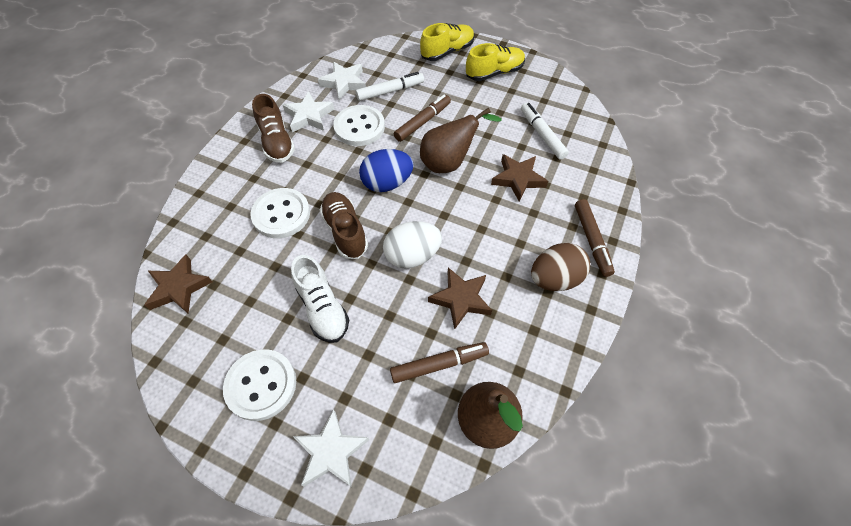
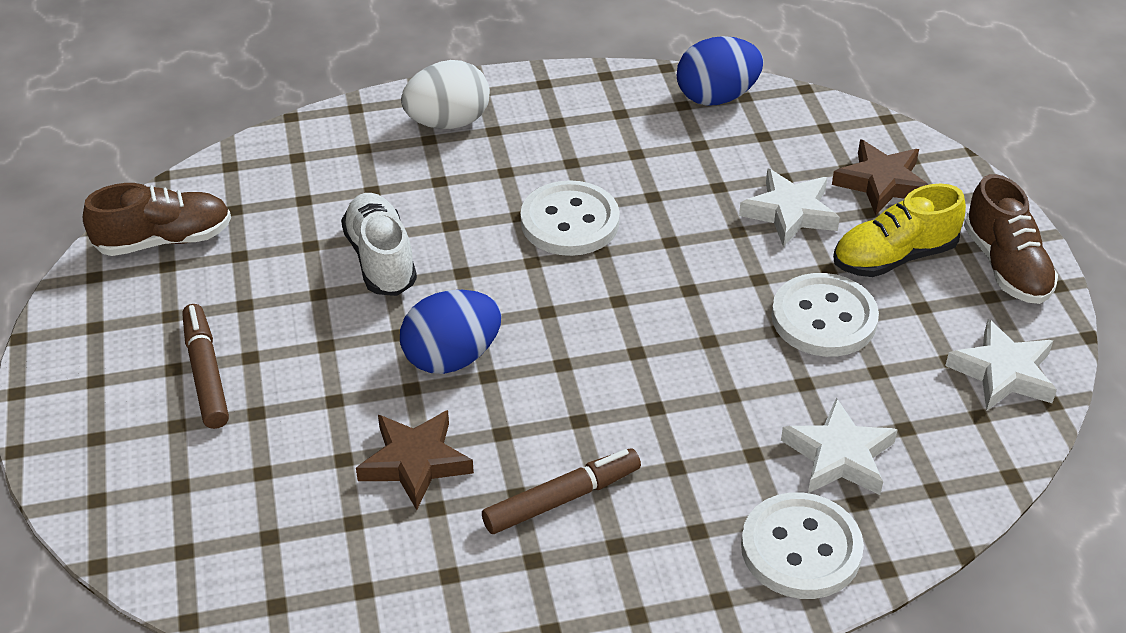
blue egg: [359,149,414,192] = 1 -> [400,290,501,374] [677,36,763,106] = 2
brown egg: [531,243,590,291] = 1 -> none = 0
brown marker: [390,342,489,383] [394,95,451,142] [575,199,615,277] = 3 -> [182,304,229,429] [482,448,641,534] = 2
brown pear: [420,108,502,173] [458,382,523,449] = 2 -> none = 0
brown star: [144,255,212,313] [428,268,492,330] [491,154,548,202] = 3 -> [356,410,474,510] [832,140,929,216] = 2
white marker: [356,72,424,101] [521,103,569,160] = 2 -> none = 0
yellow shoe: [420,23,474,61] [466,43,525,81] = 2 -> [833,184,966,277] = 1

